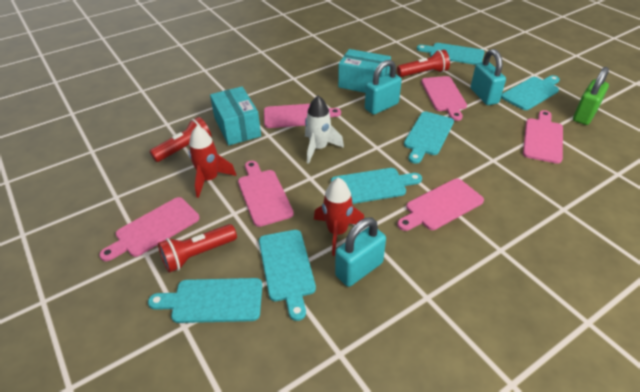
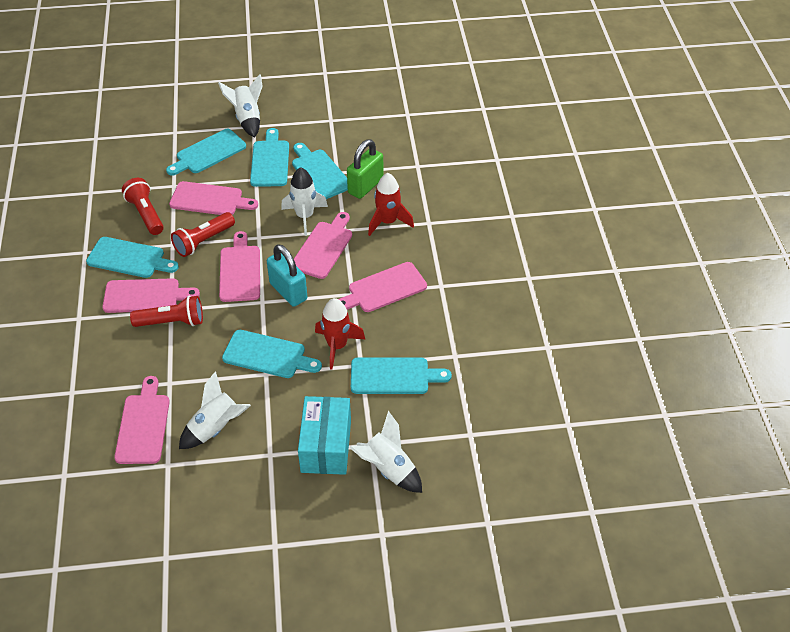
turquoise box: [210,87,261,146] [338,49,391,93] = 2 -> [298,396,351,475] = 1
turquoise padlock: [335,217,386,287] [365,60,402,115] [471,49,506,105] = 3 -> [267,244,307,307] = 1
white rocket: [305,96,344,164] = 1 -> [179,371,251,449] [218,74,263,138] [281,167,328,236] [349,411,422,493] = 4

